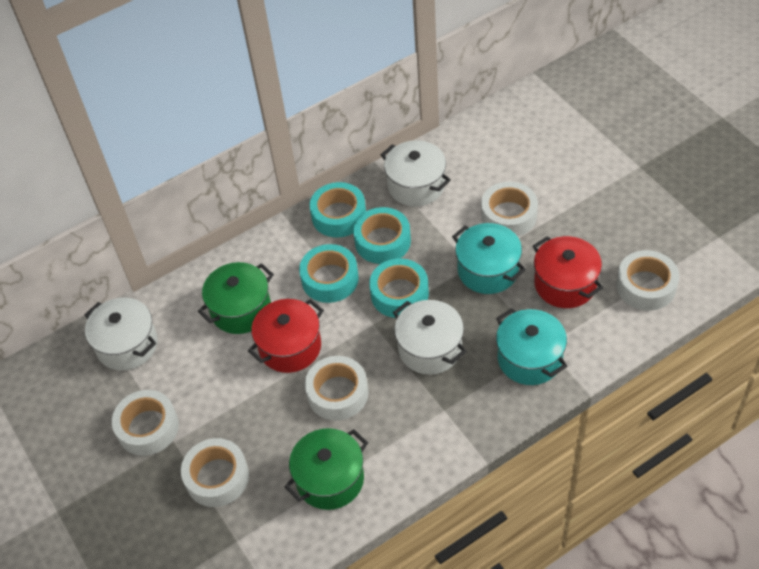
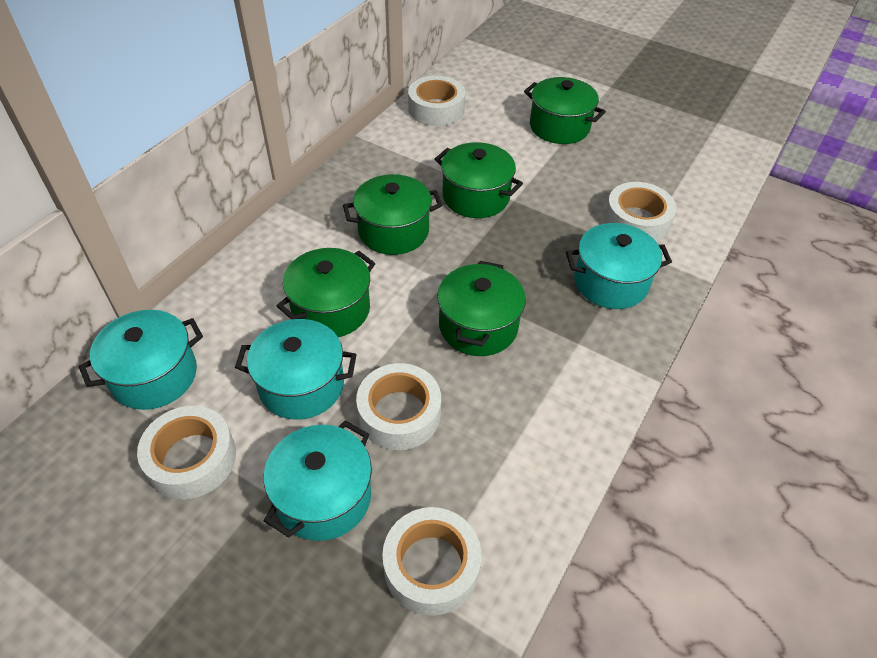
green pot: [198,262,274,334] [285,428,368,510] = 2 -> [277,248,376,337] [343,174,442,255] [435,142,523,218] [437,261,526,356] [524,77,606,144] = 5
red pot: [248,299,324,373] [533,236,603,308] = 2 -> none = 0
turquoise pot: [452,223,526,294] [496,308,568,385] = 2 -> [79,310,203,410] [235,319,357,420] [264,420,372,541] [566,223,672,309] = 4
turquoise tape: [299,244,359,303] [310,182,366,238] [353,207,411,264] [369,258,429,318] = 4 -> none = 0
white pot: [85,298,158,371] [381,140,451,207] [393,300,467,375] = 3 -> none = 0

